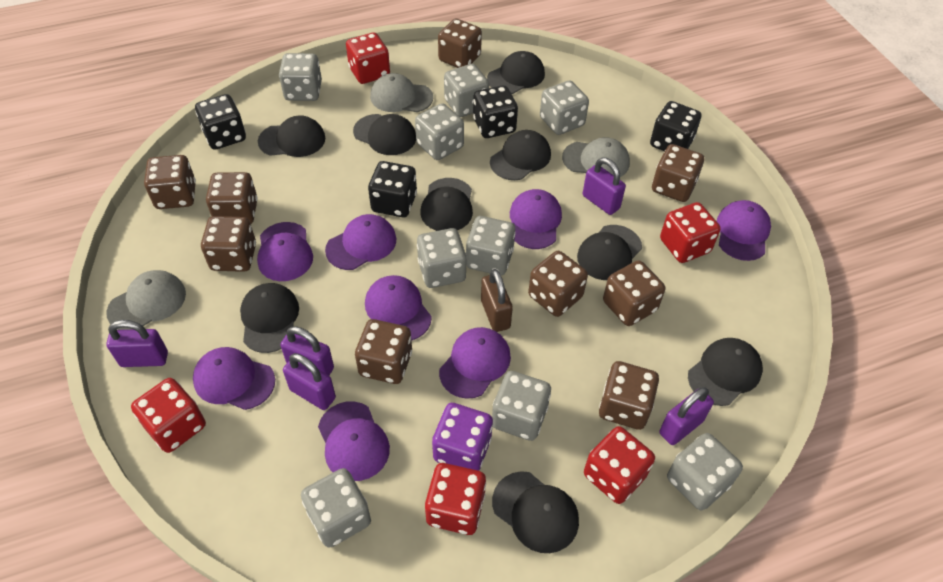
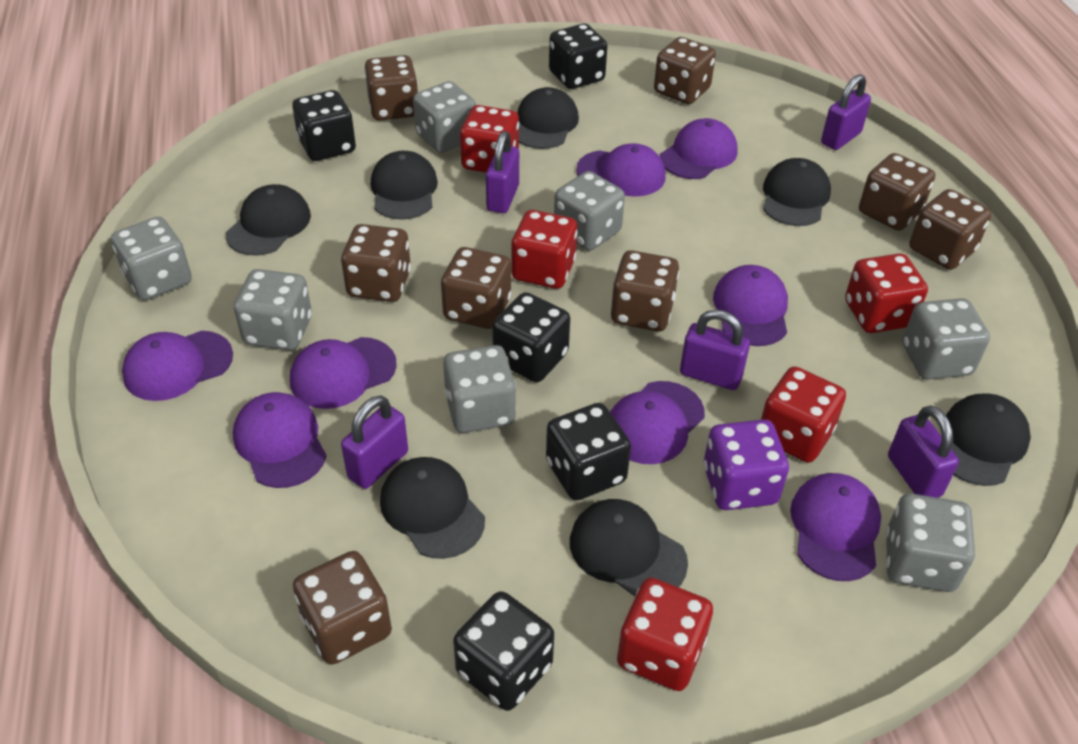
black cap: [240,283,299,353] [258,115,325,157] [353,114,416,155] [421,178,473,231] [487,51,545,94] [490,130,551,180] [492,471,579,553] [577,225,642,280] [688,338,763,406] = 9 -> [226,184,311,255] [371,151,438,220] [380,457,485,559] [517,87,579,149] [570,499,688,596] [763,158,831,226] [946,393,1031,486] = 7
black dice: [195,94,246,150] [368,161,417,217] [473,85,518,138] [650,101,701,151] = 4 -> [292,90,356,161] [453,591,554,711] [492,292,570,382] [546,403,631,500] [549,23,607,89] = 5
brown dice: [144,155,196,209] [201,216,256,272] [206,172,258,224] [355,319,412,384] [438,19,482,68] [528,251,588,317] [599,361,659,430] [603,260,665,326] [652,144,704,202] = 9 -> [293,551,392,665] [341,224,411,302] [364,55,418,120] [441,247,511,329] [611,250,679,332] [654,37,716,104] [859,153,935,231] [909,189,991,270] = 8
brown padlock: [481,269,513,332] = 1 -> none = 0
grey cap: [106,270,186,330] [370,73,433,112] [562,137,630,177] = 3 -> none = 0
grey dice: [279,53,322,101] [301,468,371,548] [415,103,464,160] [417,228,467,288] [444,64,489,117] [466,216,516,276] [492,371,551,441] [540,81,589,135] [667,433,743,510] = 9 -> [111,217,192,300] [234,269,312,351] [413,81,476,153] [443,345,516,433] [554,171,625,251] [886,493,975,592] [903,298,990,380] = 7

